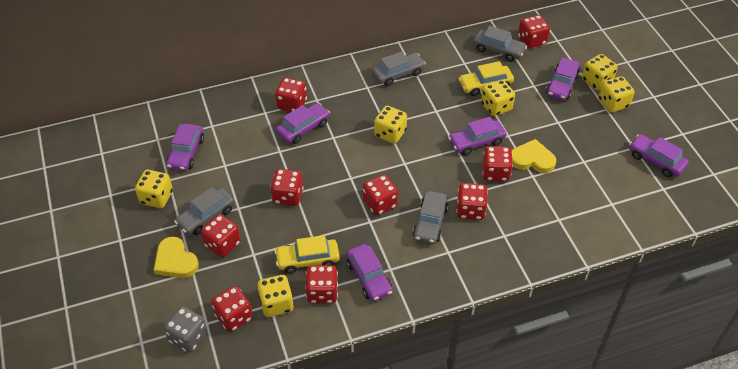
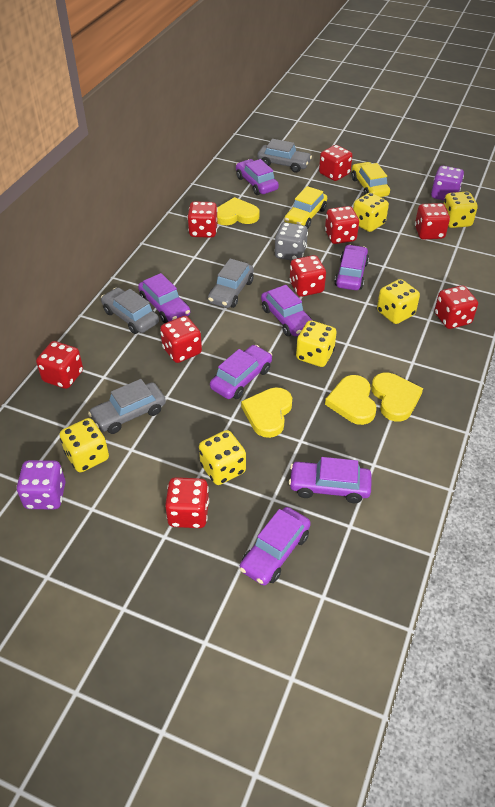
purple car: [166,124,204,171] [276,103,330,144] [346,244,393,301] [448,117,506,155] [546,57,580,100] [629,134,689,177] = 6 -> [138,273,190,323] [210,345,272,399] [236,159,279,195] [239,507,311,585] [261,285,313,337] [289,457,372,503] [335,245,369,290] = 7
purple dice: none = 0 -> [16,460,66,509] [431,166,464,200] = 2
yellow heart: [154,237,199,278] [512,139,556,173] = 2 -> [217,197,260,225] [241,387,292,438] [325,375,376,425] [371,373,423,422] = 4

